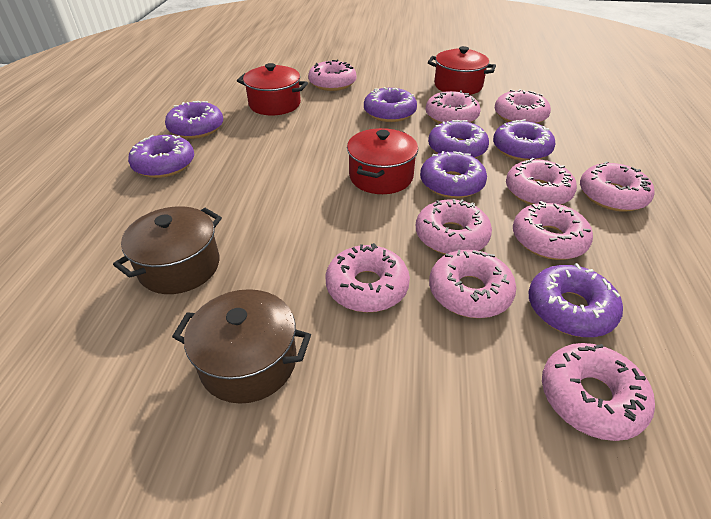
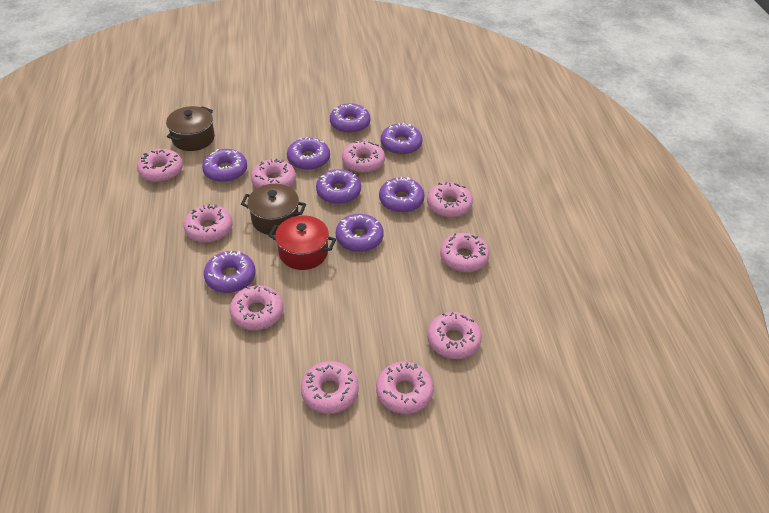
purple donut: [128,135,194,178] [165,101,223,139] [364,87,417,122] [420,151,487,198] [428,120,489,158] [493,119,556,161] [529,263,623,337] = 7 -> [202,149,247,182] [204,251,255,293] [287,137,330,170] [316,169,361,204] [330,103,370,133] [336,214,384,252] [379,177,425,213] [381,123,422,155] = 8
red pot: [237,63,308,115] [347,128,418,194] [428,46,496,95] = 3 -> [269,215,336,270] = 1

